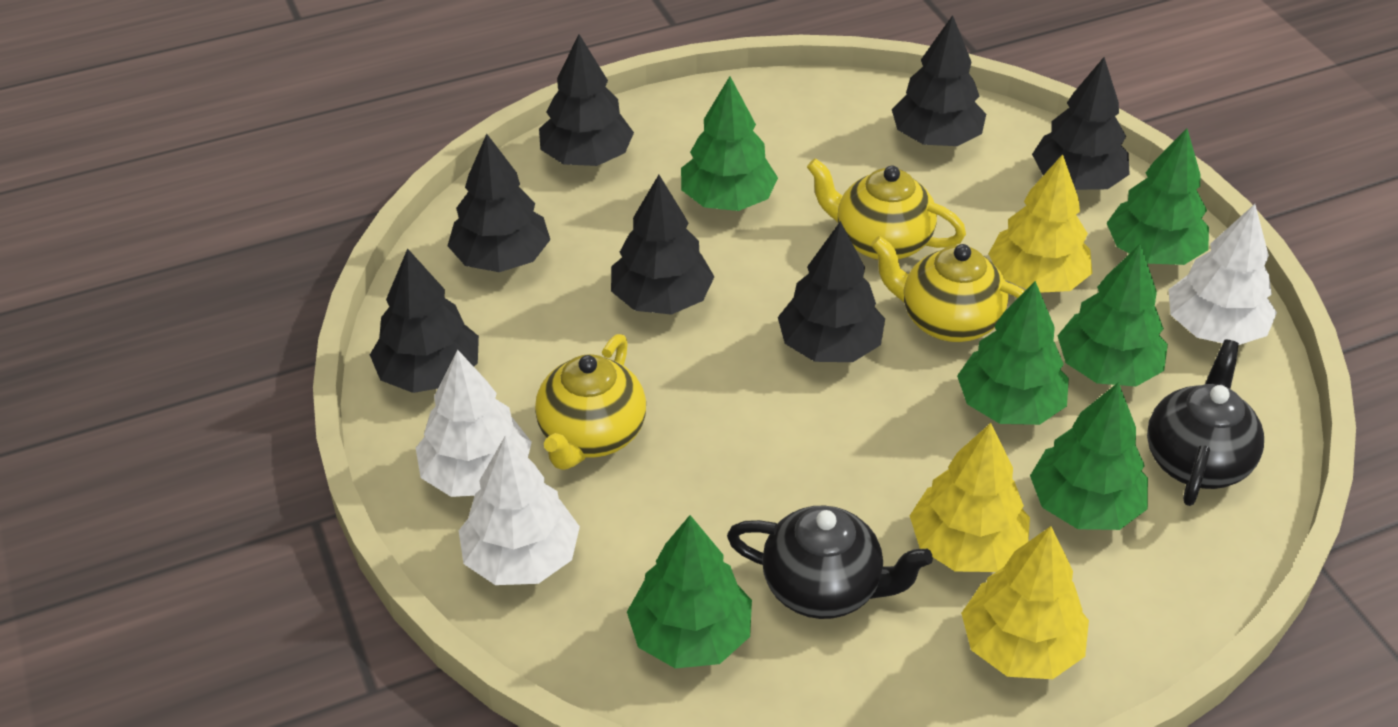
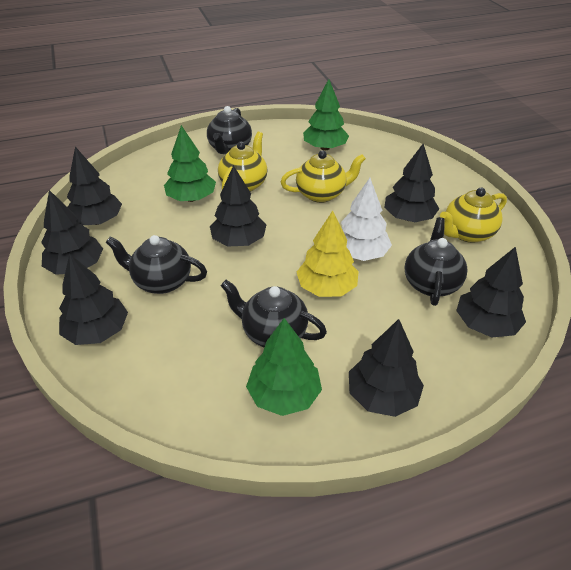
black teapot: [727,505,933,619] [1147,339,1264,506] = 2 -> [106,235,207,294] [207,106,252,154] [221,280,327,347] [405,217,468,306] = 4
green tree: [627,515,752,668] [681,76,778,211] [957,281,1069,425] [1030,382,1148,530] [1058,243,1168,387] [1107,128,1209,265] = 6 -> [164,125,216,202] [246,318,322,416] [303,79,349,150] = 3
white tree: [416,349,532,497] [459,435,580,585] [1169,204,1277,345] = 3 -> [341,178,392,261] = 1
yellow tree: [910,423,1030,572] [961,526,1089,679] [989,154,1092,293] = 3 -> [297,211,359,297] = 1

